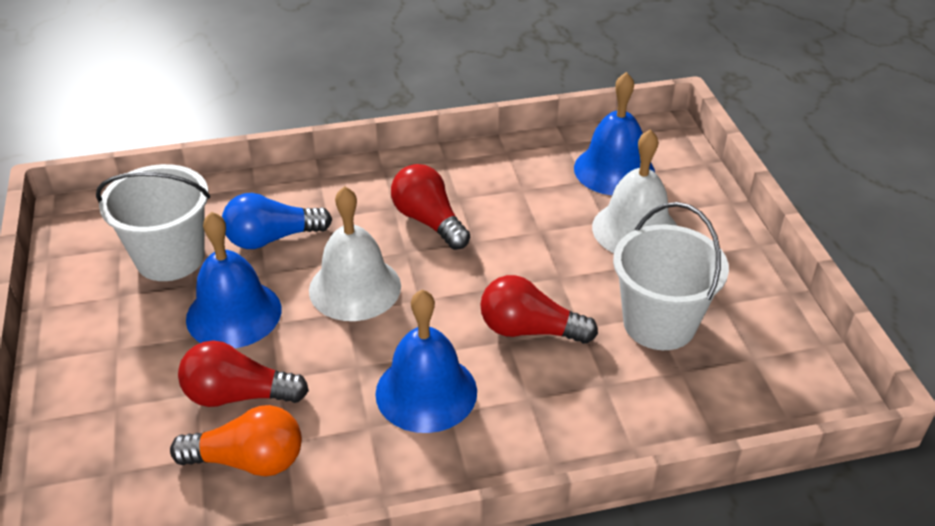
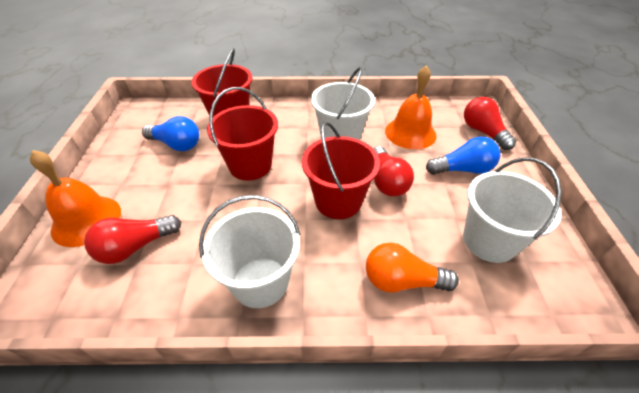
blue bell: [186,212,281,348] [375,289,477,433] [574,72,655,195] = 3 -> none = 0
blue light bulb: [222,193,332,249] = 1 -> [142,116,199,151] [426,137,500,175] = 2
orange bell: none = 0 -> [30,150,121,247] [385,65,437,149] = 2
red bucket: none = 0 -> [191,48,253,117] [207,87,278,181] [302,122,380,219] = 3
white bell: [309,186,401,321] [592,129,677,253] = 2 -> none = 0
white bucket: [96,164,210,281] [613,202,729,350] = 2 -> [199,195,300,308] [311,67,375,140] [463,157,562,263] = 3

